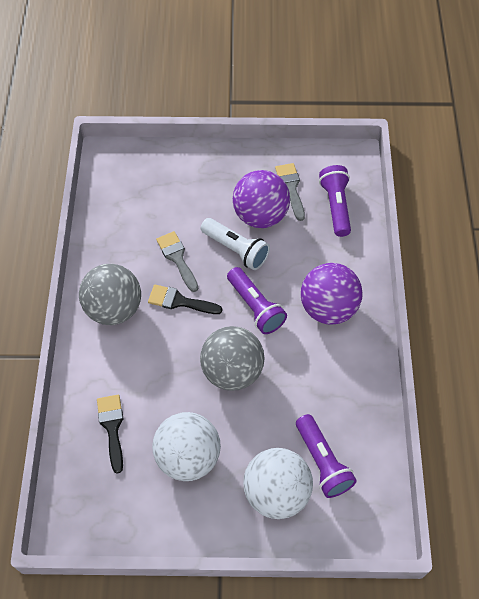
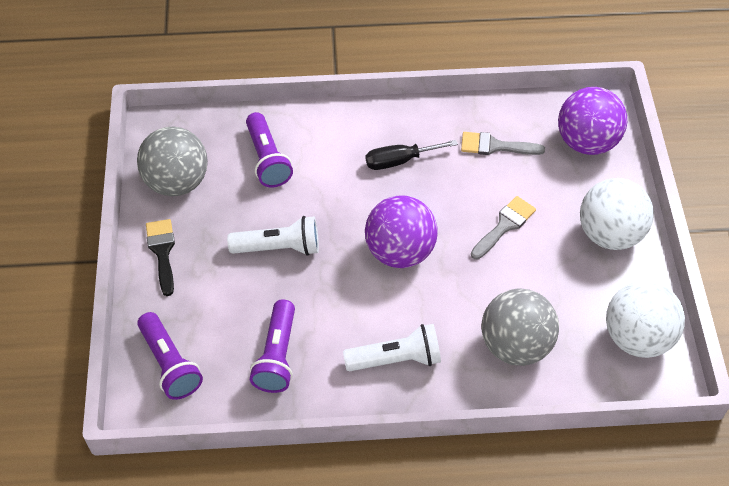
black brush: [97,395,123,473] [148,285,222,314] = 2 -> [146,219,175,296] = 1
black screwdriver: none = 0 -> [366,140,458,170] = 1
white flashlight: [201,218,270,270] = 1 -> [227,216,319,256] [343,324,441,371] = 2

